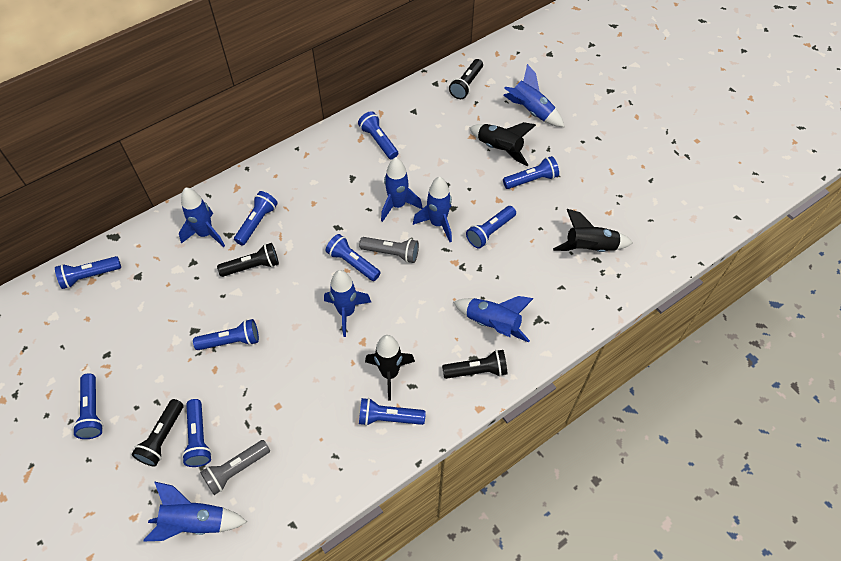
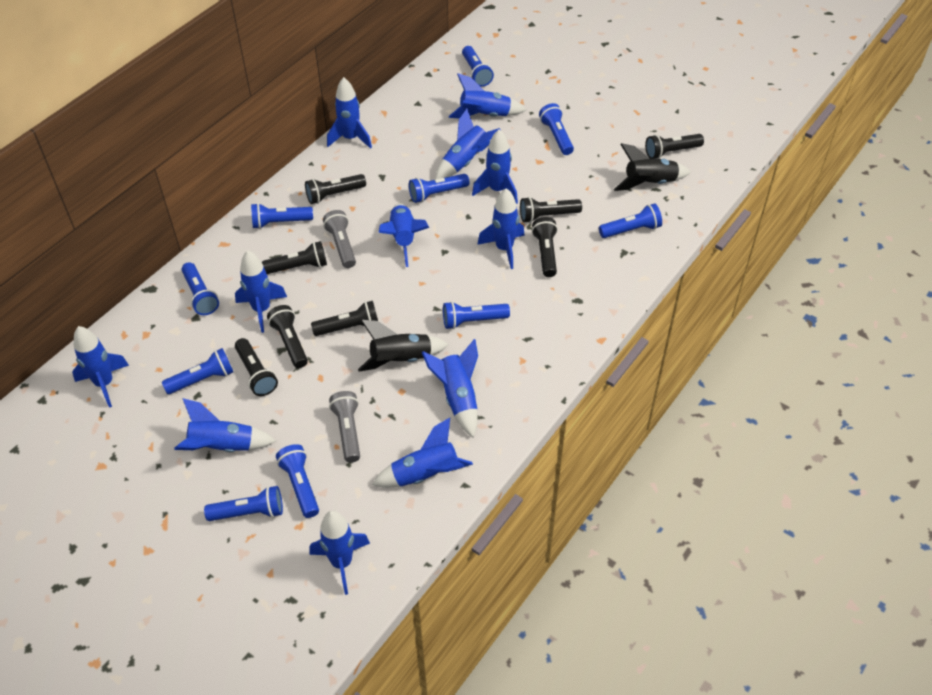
black flashlight: [132,399,184,467] [217,243,279,277] [442,350,507,379] [449,59,483,99] = 4 -> [235,338,278,396] [262,241,327,274] [267,305,308,368] [305,174,366,204] [311,301,378,336] [520,197,582,223] [532,217,558,277] [645,134,704,159] = 8
black rocket: [365,335,415,401] [469,122,536,166] [553,209,633,252] = 3 -> [358,320,449,371] [614,143,690,191] = 2
blue rocket: [144,482,247,541] [179,187,225,247] [324,270,371,337] [381,157,423,222] [413,177,452,242] [453,296,534,342] [503,64,564,127] = 7 -> [72,326,129,408] [174,398,276,452] [235,250,287,333] [310,511,370,595] [327,77,372,149] [372,418,473,488] [378,203,429,267] [422,339,478,438] [435,109,501,180] [449,73,526,118] [472,129,518,204] [477,188,525,269] = 12

